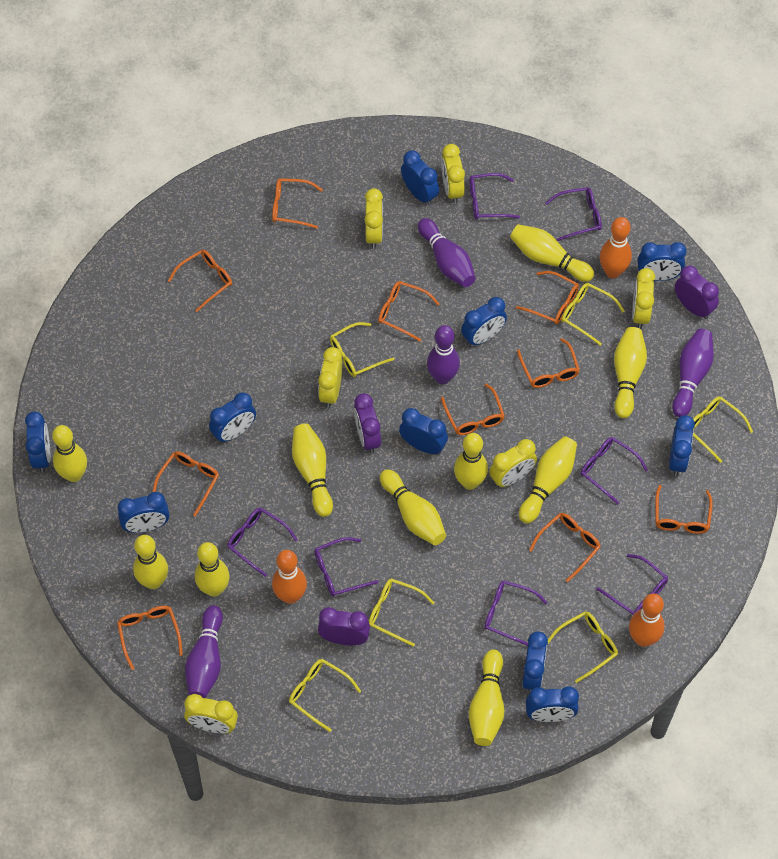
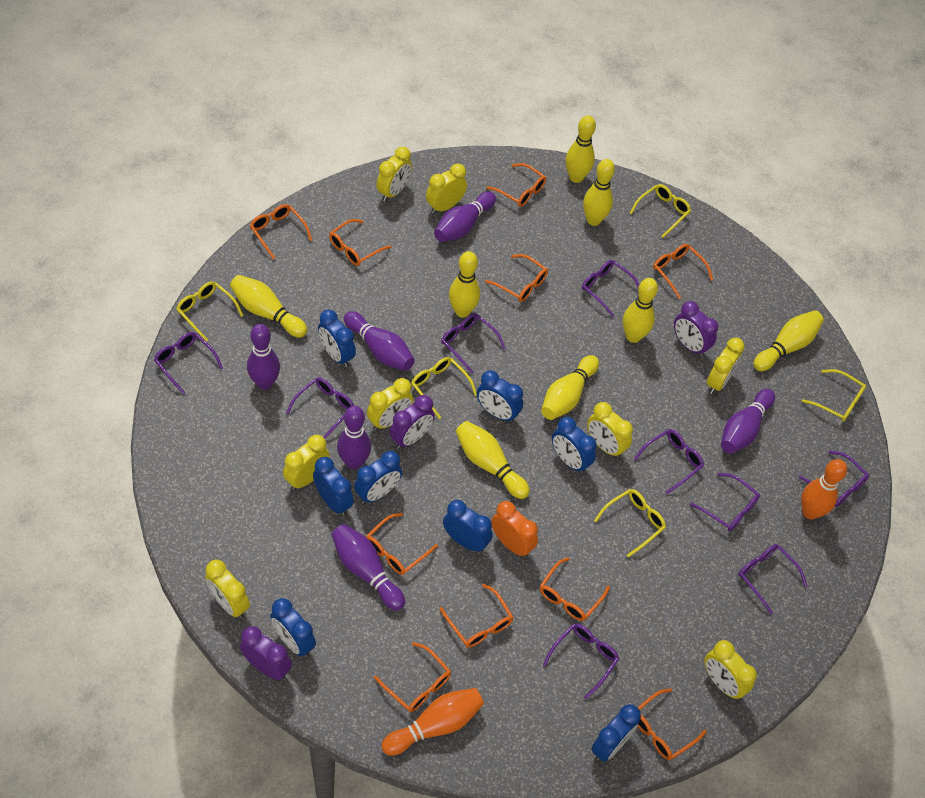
blue clock: [25,411,50,472] [118,492,169,533] [209,392,256,443] [399,408,448,454] [401,150,439,206] [461,297,507,346] [522,631,548,693] [526,686,579,722] [638,242,686,281] [669,415,695,476] = 10 -> [270,598,316,657] [313,457,354,516] [318,309,356,367] [354,451,402,504] [443,500,493,552] [477,370,523,423] [552,417,596,474] [591,704,641,762] = 8
orange bowling pin: [272,550,307,604] [600,217,632,278] [629,594,664,647] = 3 -> [381,688,484,756] [801,459,847,520] = 2
orange clock: none = 0 -> [491,501,538,557] = 1
purple bowling pin: [185,605,223,698] [418,218,476,287] [427,325,460,384] [672,329,714,417] = 4 -> [247,324,280,390] [331,524,405,611] [337,406,371,469] [344,311,415,371] [434,191,496,242] [721,389,775,454] = 6
purple glasses: [227,508,298,577] [314,537,379,597] [469,173,520,220] [484,580,548,646] [545,187,602,241] [580,437,648,504] [596,554,668,615] = 7 -> [154,332,223,394] [286,377,354,439] [441,313,506,374] [543,623,619,699] [582,260,639,317] [634,429,704,494] [690,473,760,531] [738,544,807,614] [799,451,869,507] = 9
yellow bowling pin: [52,425,87,482] [133,535,168,589] [195,542,230,597] [292,424,333,517] [380,469,446,545] [454,433,488,490] [469,650,504,746] [510,224,594,282] [519,436,577,524] [614,327,647,418] = 10 -> [230,275,307,338] [449,251,480,317] [455,421,530,499] [541,355,599,420] [566,115,596,183] [583,159,615,226] [623,278,658,343] [753,310,824,371] = 8
yellow clock: [184,694,238,733] [318,347,343,408] [365,188,383,249] [441,144,465,204] [489,439,537,488] [632,268,655,329] = 6 -> [205,559,250,618] [283,435,330,490] [367,378,413,430] [376,147,412,201] [426,164,467,214] [587,402,633,458] [704,640,757,699] [707,338,745,394] = 8
yellow glasses: [289,659,361,732] [330,322,394,377] [369,578,434,647] [548,611,618,683] [561,283,625,346] [693,396,753,463] = 6 -> [176,281,244,342] [411,357,477,419] [594,489,666,558] [630,184,691,238] [802,369,866,422] = 5

